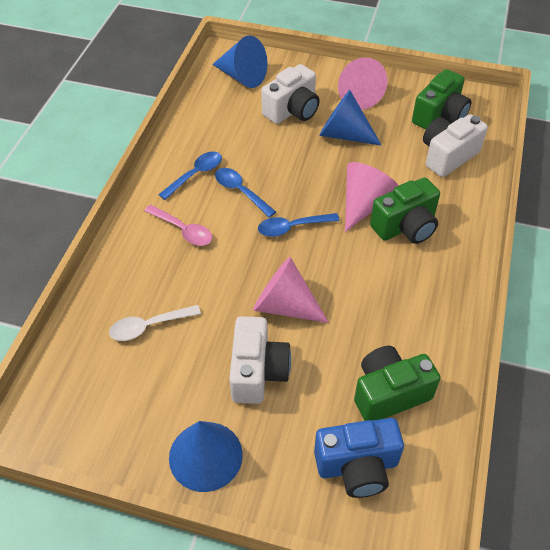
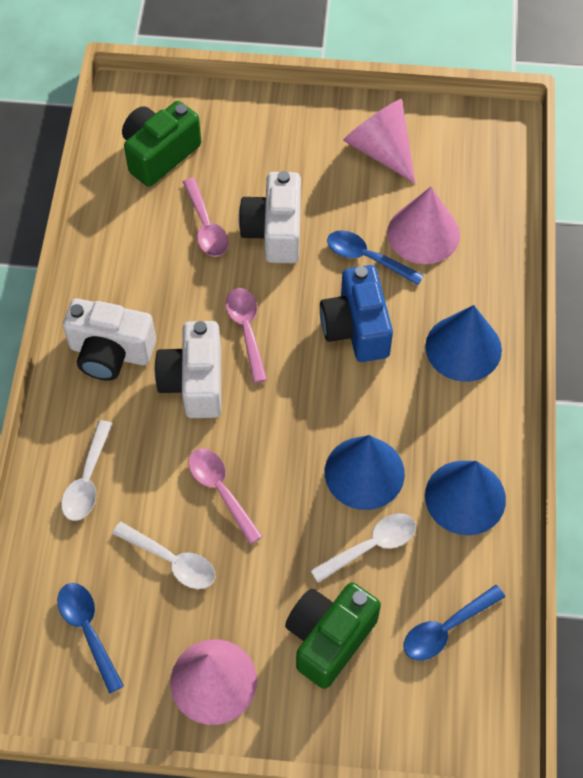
green camera: [354,346,441,421] [370,177,440,244] [412,69,472,130] = 3 -> [122,101,201,187] [285,582,381,689] = 2
pink spoon: [144,205,212,246] = 1 -> [183,178,229,257] [188,449,263,544] [225,288,267,383] = 3
white spoon: [109,305,201,341] = 1 -> [61,420,113,521] [112,522,215,589] [310,513,416,583] = 3

